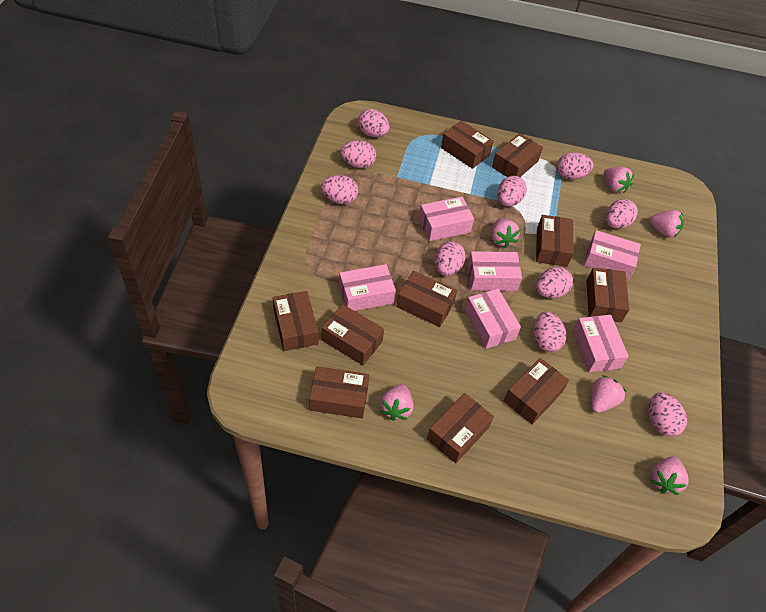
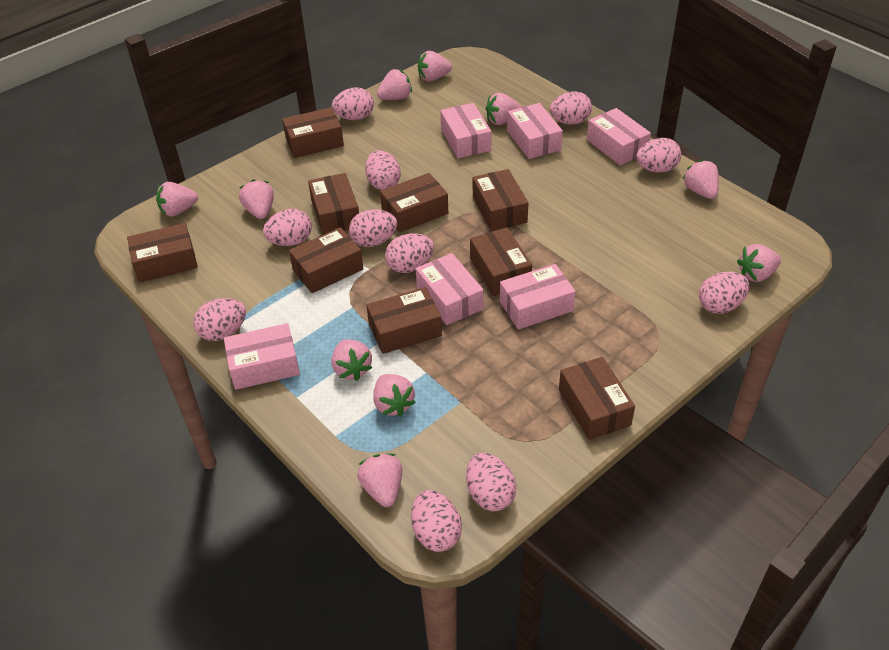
brown box: [273,291,318,351] [309,366,369,418] [322,304,384,366] [396,271,457,327] [427,393,494,463] [441,120,493,169] [492,133,543,177] [504,358,569,424] [536,215,573,267] [586,267,629,322] = 10 -> [127,223,198,282] [282,107,344,158] [289,227,363,293] [308,173,359,235] [366,287,442,354] [380,173,448,232] [470,228,532,296] [473,169,528,231] [559,357,635,440] = 9
pink egg: [321,175,358,204] [340,140,376,168] [358,109,390,137] [434,241,466,276] [497,176,527,206] [533,312,566,352] [536,267,573,298] [557,152,593,180] [605,199,638,229] [649,392,687,436] = 10 -> [193,298,246,341] [263,209,312,246] [332,87,374,120] [349,209,398,247] [365,150,401,190] [385,233,434,273] [411,490,462,552] [466,453,516,511] [550,91,592,125] [636,138,681,173] [699,272,750,314] = 11
pink strawberry: [380,384,413,421] [491,218,520,248] [591,375,627,413] [604,167,634,193] [649,210,684,237] [651,456,689,495] = 6 -> [156,182,198,217] [239,179,274,219] [332,339,372,381] [357,454,402,507] [373,374,416,417] [377,69,412,100] [418,51,452,81] [486,93,521,125] [683,160,719,199] [737,244,781,282] = 10

